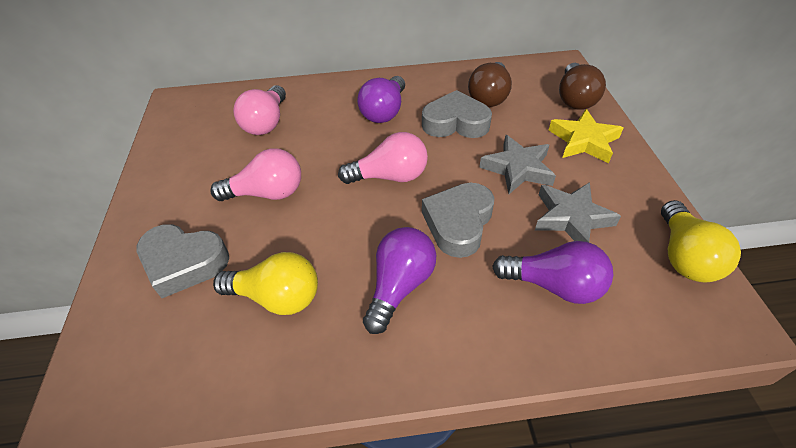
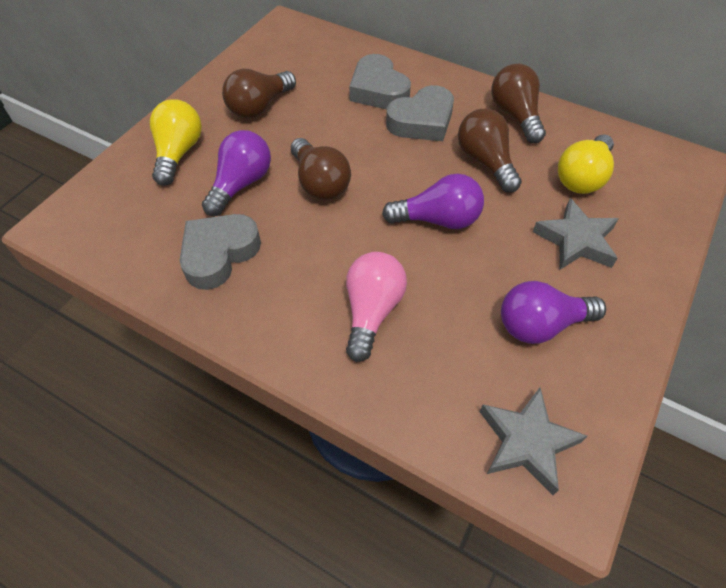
brown light bulb: [468,62,512,107] [559,63,606,110] = 2 -> [222,69,296,119] [291,138,351,200] [458,108,522,193] [491,64,546,143] = 4
pink light bulb: [210,148,301,201] [233,85,286,135] [338,132,428,184] = 3 -> [346,252,407,362] = 1
yellow star: [548,109,623,164] = 1 -> none = 0

